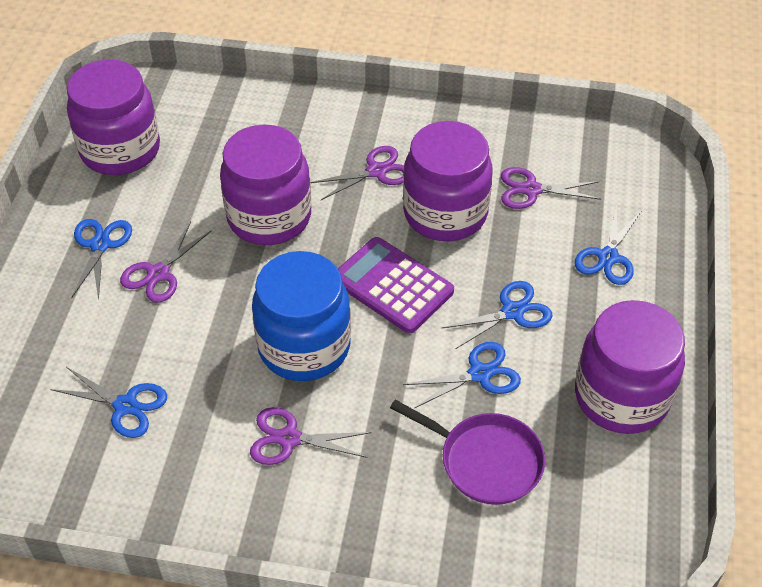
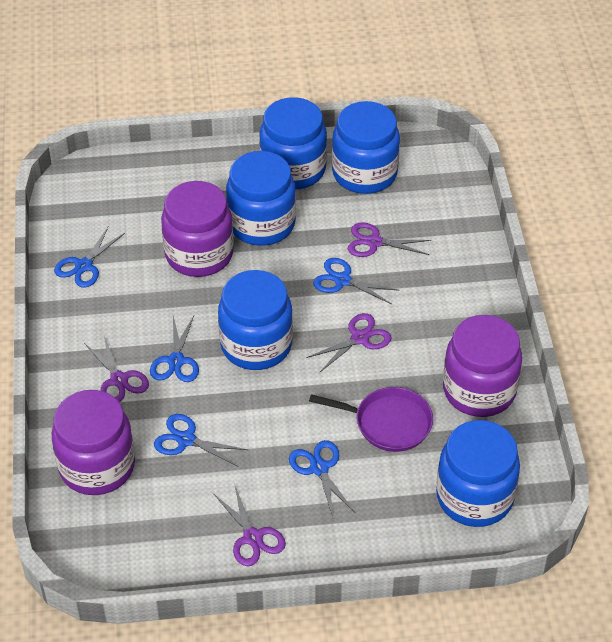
blue jar: [252,251,351,381] = 1 -> [218,270,293,370] [226,151,296,246] [259,97,327,190] [332,101,400,194] [436,420,520,527] = 5
purple calculator: [338,237,454,333] = 1 -> none = 0
purple jar: [67,59,160,175] [220,125,311,245] [403,121,493,241] [575,300,685,434] = 4 -> [52,390,135,495] [161,181,234,277] [443,315,522,417] = 3

